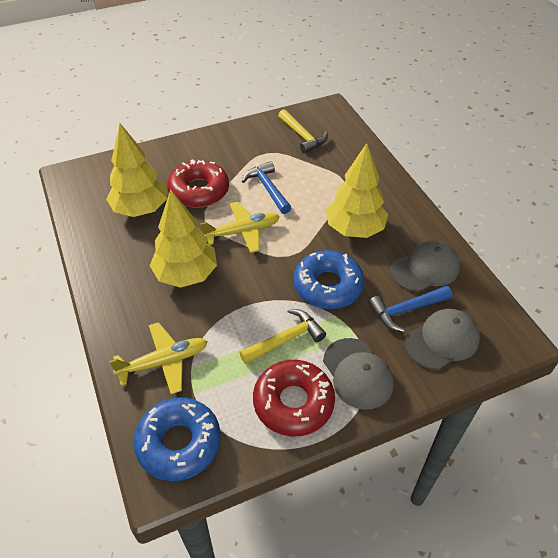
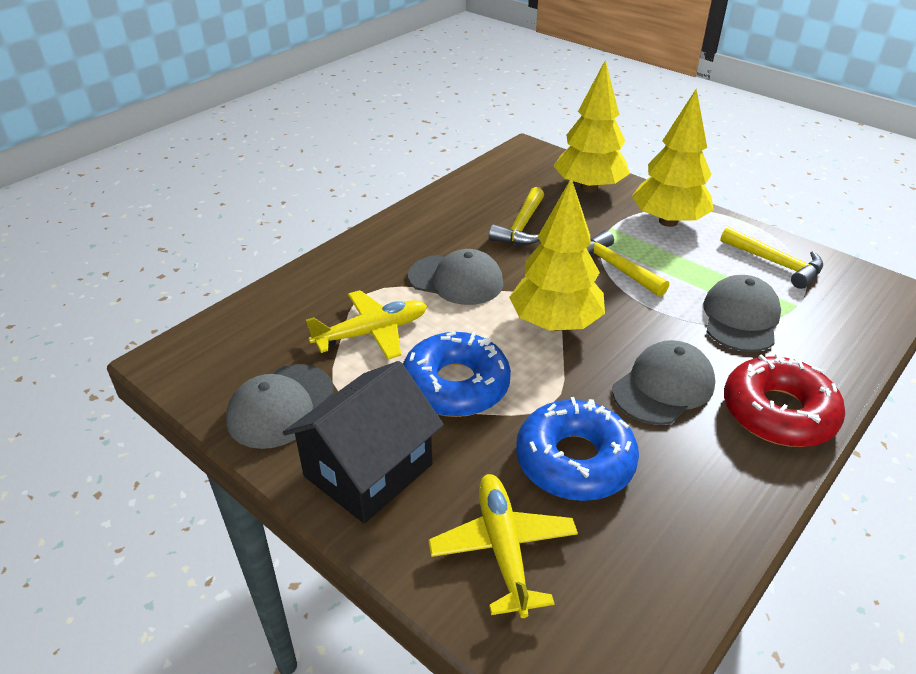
black house: none = 0 -> [283,361,444,523] = 1
blue hammer: [242,161,291,214] [368,286,452,332] = 2 -> none = 0
grey cap: [323,338,394,410] [390,241,460,292] [405,309,480,370] = 3 -> [226,364,334,449] [408,249,503,305] [612,340,715,425] [703,275,781,352] = 4
red donut: [167,159,229,208] [253,360,335,437] = 2 -> [724,353,845,447] = 1
yellow hammer: [239,309,326,364] [278,109,328,153] = 2 -> [489,187,544,245] [586,230,669,297] [720,227,823,289] = 3

